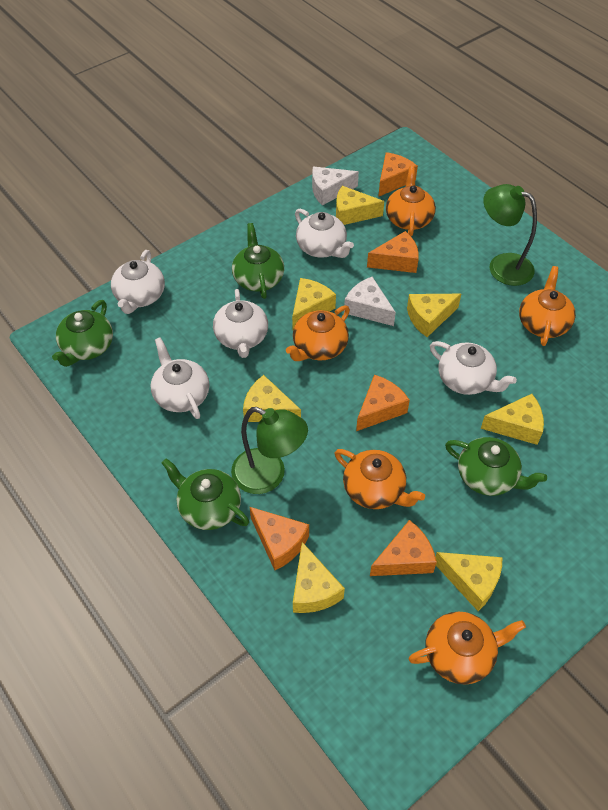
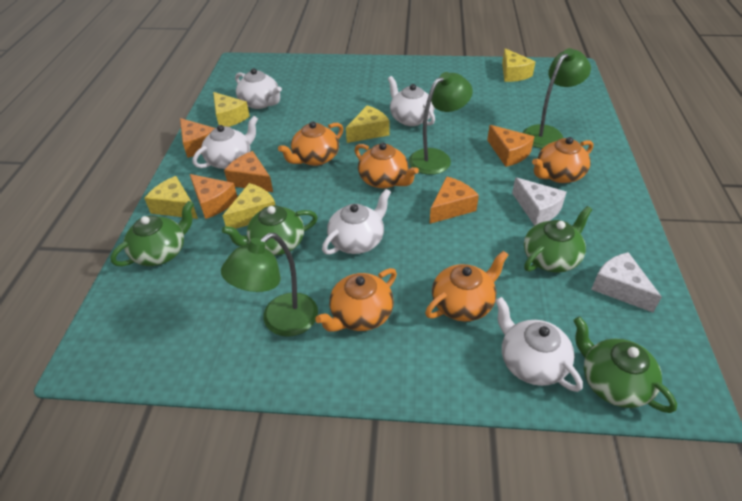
green lamp: [231,407,308,494] [483,184,537,286] = 2 -> [221,233,318,337] [409,72,473,175] [523,48,591,149] = 3
yellow cheese: [243,375,301,422] [292,278,336,330] [293,542,345,613] [336,186,384,225] [407,294,461,337] [435,552,502,611] [481,394,544,445] = 7 -> [144,176,198,219] [213,92,250,127] [223,183,276,229] [346,105,389,143] [502,48,535,82] = 5

